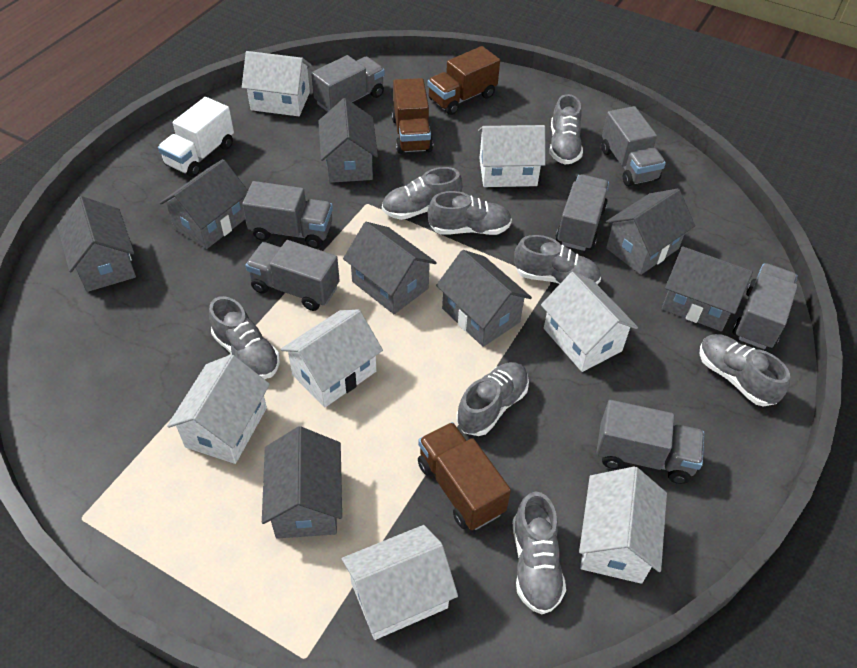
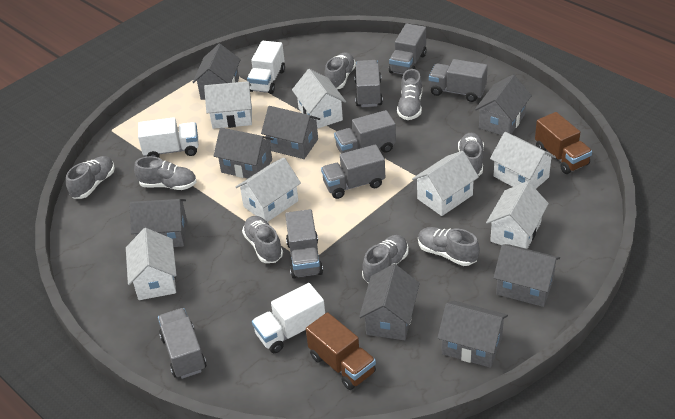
brown truck: [392,78,433,154] [418,422,511,530] [428,46,500,115] = 3 -> [306,312,376,390] [535,112,592,174] = 2
white truck: [158,97,234,177] = 1 -> [138,117,199,158] [247,41,285,94] [252,283,325,353] = 3

